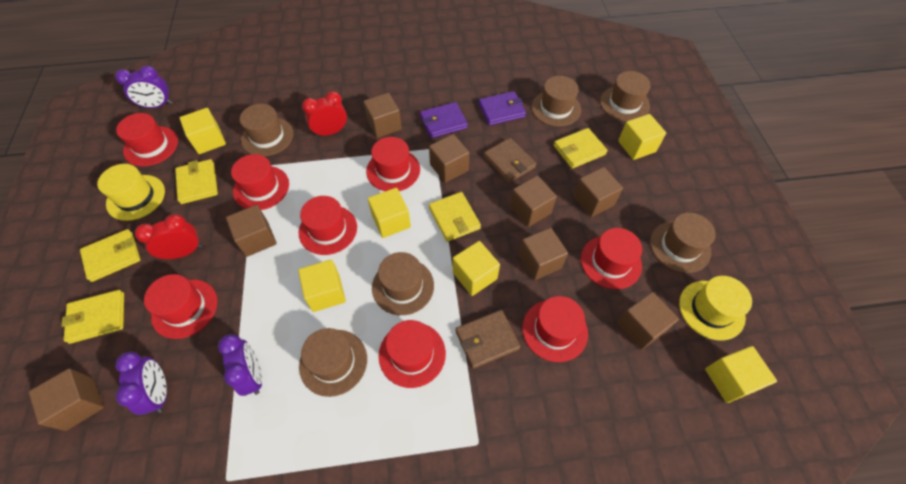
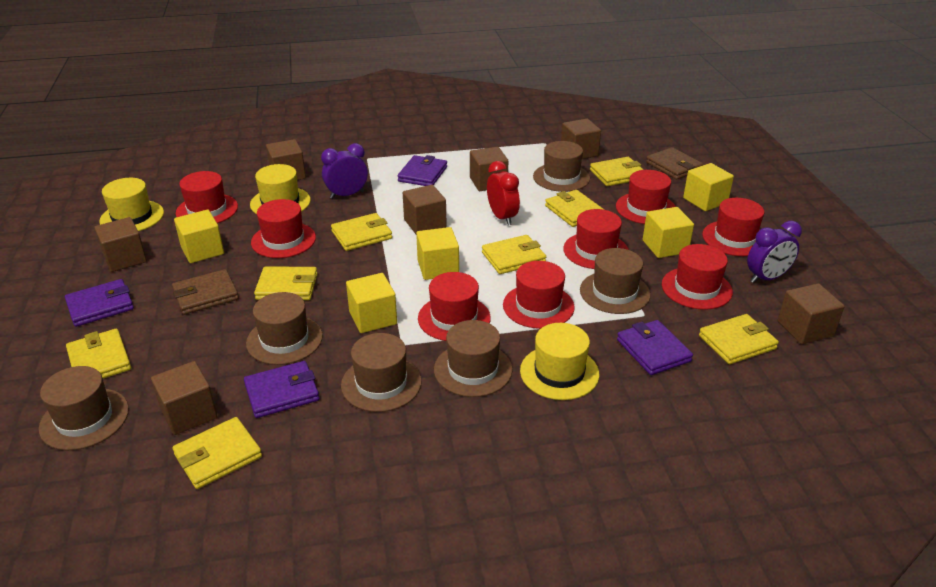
brown cube: [29,369,104,431] [226,205,277,257] [363,93,402,138] [429,134,469,183] [510,176,557,227] [519,228,568,280] [574,167,623,217] [617,292,679,350] = 8 -> [94,217,147,272] [151,361,217,435] [266,139,306,180] [403,185,447,234] [470,147,508,191] [561,119,601,159] [778,283,845,344] = 7
purple clock: [115,66,172,109] [115,352,167,415] [218,334,262,396] = 3 -> [321,143,368,199] [747,221,802,283] = 2
purple wallet: [420,102,468,138] [478,91,526,126] = 2 -> [65,279,134,327] [244,361,319,418] [398,155,447,186] [617,320,693,375] = 4
red clock: [135,214,202,260] [302,91,347,137] = 2 -> [487,161,520,226] = 1
yellow cube: [180,108,226,154] [298,259,346,312] [368,188,411,238] [453,241,500,296] [618,114,666,160] [705,346,777,403] = 6 -> [174,210,224,263] [346,273,397,333] [416,227,459,280] [643,207,694,258] [683,163,734,211] = 5
yellow hat: [97,164,165,221] [679,276,752,341] = 2 -> [99,178,164,231] [250,164,311,214] [520,323,599,400] = 3
yellow wallet: [62,290,124,344] [80,229,140,282] [175,159,218,204] [429,192,481,242] [554,128,608,169] = 5 -> [66,329,131,379] [173,417,262,489] [254,266,318,300] [331,213,392,251] [482,235,546,274] [545,190,604,227] [590,157,643,186] [699,314,779,364] = 8

